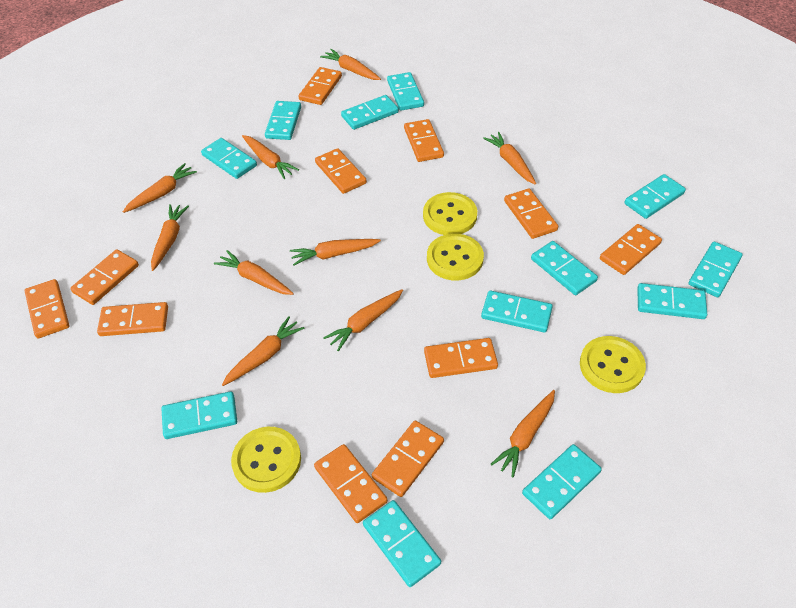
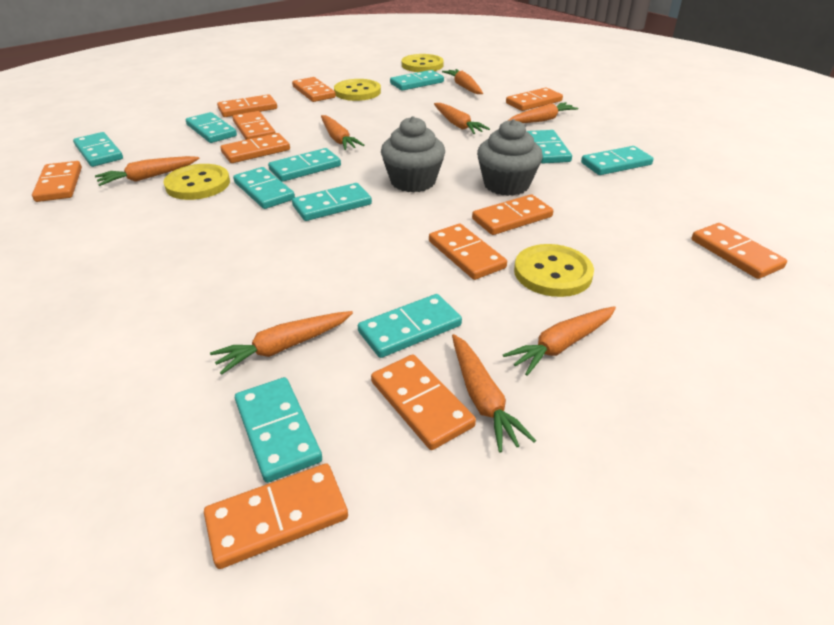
grey cupcake: none = 0 -> [381,116,445,193] [477,119,543,196] = 2
orange carrot: [123,163,197,213] [151,204,189,271] [214,250,294,295] [222,316,305,386] [242,135,299,179] [290,239,381,266] [320,49,381,80] [323,289,403,351] [483,132,536,184] [491,390,555,477] = 10 -> [95,156,199,186] [210,311,353,375] [321,115,364,150] [434,103,490,134] [442,69,483,94] [452,334,536,453] [503,306,616,376] [508,102,578,123] = 8
turquoise domino: [162,391,237,439] [201,138,257,179] [265,101,301,140] [341,95,399,130] [363,500,441,587] [387,72,424,111] [481,290,553,333] [522,444,602,519] [531,241,598,295] [624,174,686,219] [637,283,707,319] [689,242,743,297] = 12 -> [73,132,123,167] [186,112,237,143] [233,167,295,209] [235,377,322,483] [268,148,341,182] [292,183,372,221] [358,294,462,358] [390,70,444,91] [527,130,572,163] [581,146,653,175] = 10

